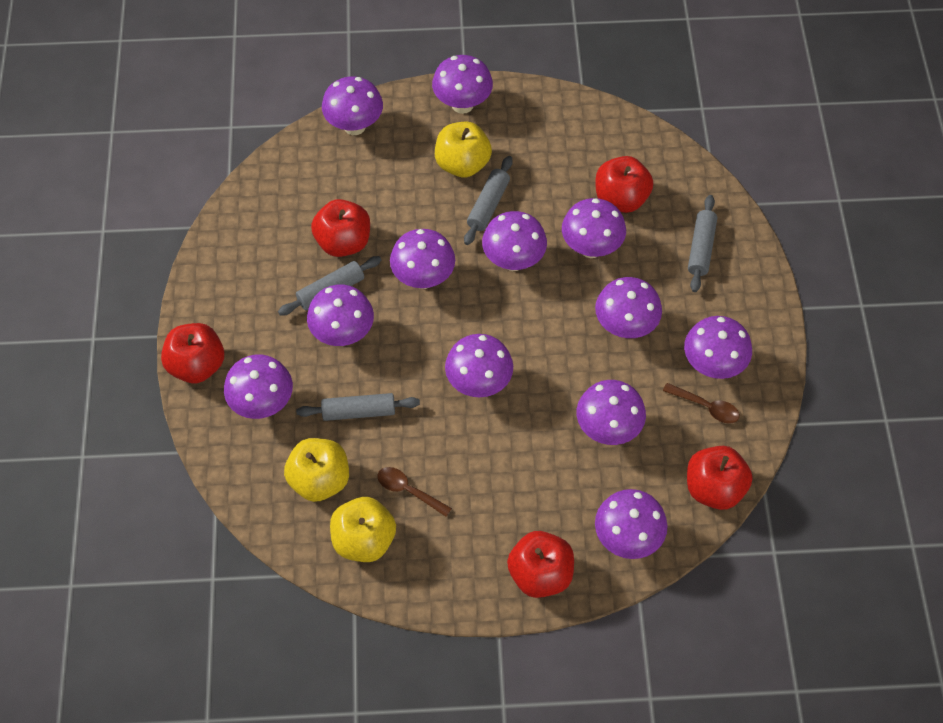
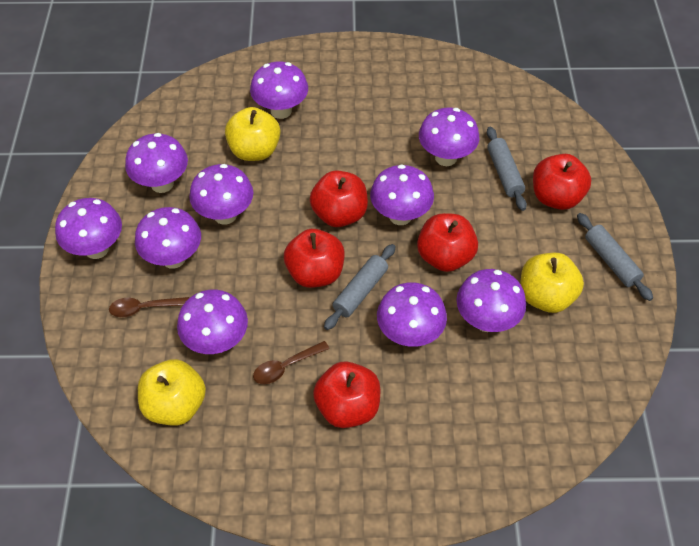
grey rolling pin: [278,256,381,316] [296,393,420,421] [464,156,513,245] [688,195,717,292] = 4 -> [324,244,396,330] [487,127,527,211] [577,213,653,301] = 3
purple mushroom: [224,354,293,419] [307,285,374,346] [322,76,383,135] [390,229,455,289] [432,55,493,114] [445,334,513,397] [482,211,547,271] [562,198,626,258] [577,380,646,445] [595,277,662,338] [595,489,668,559] [684,316,752,379] = 12 -> [55,198,122,259] [125,133,188,193] [135,207,201,269] [177,290,248,354] [189,164,253,225] [250,61,308,119] [370,164,434,225] [377,282,447,347] [419,108,479,166] [456,269,526,332] = 10

